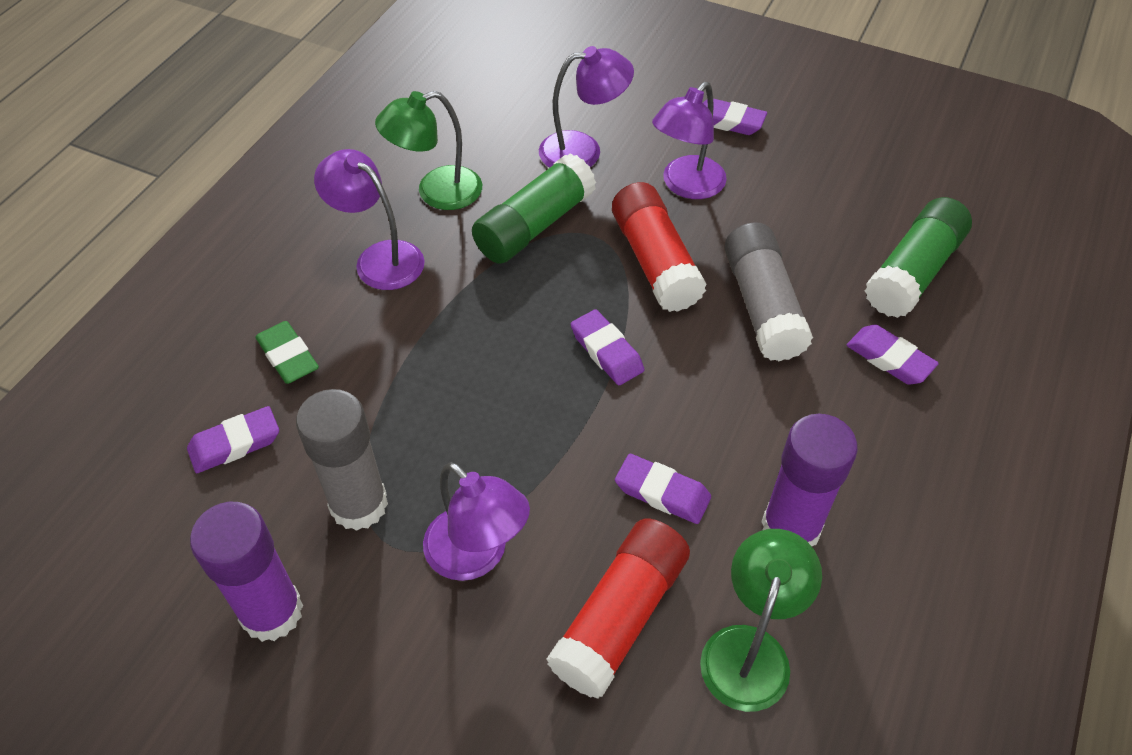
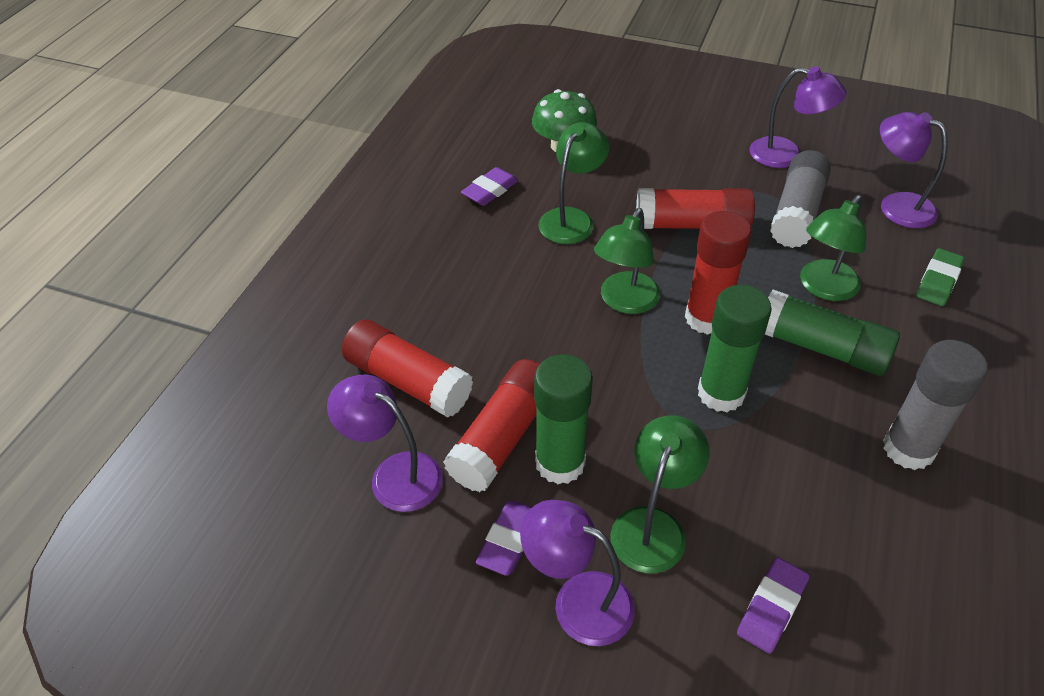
green glue stick: [472,153,596,264] [865,197,972,318] = 2 -> [534,354,593,484] [698,285,772,412] [765,290,900,376] = 3
green lamp: [375,91,482,210] [700,529,822,712] = 2 -> [538,122,610,244] [594,208,660,314] [610,415,710,573] [800,195,866,301] = 4
green mushroom: none = 0 -> [532,89,597,152] = 1
purple eraser: [187,406,279,473] [571,309,644,385] [615,454,711,524] [703,99,767,135] [846,325,939,385] = 5 -> [461,167,519,206] [476,500,532,576] [737,558,809,653] = 3
purple glue stick: [190,502,303,642] [761,414,858,546] = 2 -> none = 0
red glue stick: [546,518,690,699] [612,182,707,312] = 2 -> [342,319,473,417] [443,359,540,492] [636,188,755,229] [685,211,751,335] = 4

